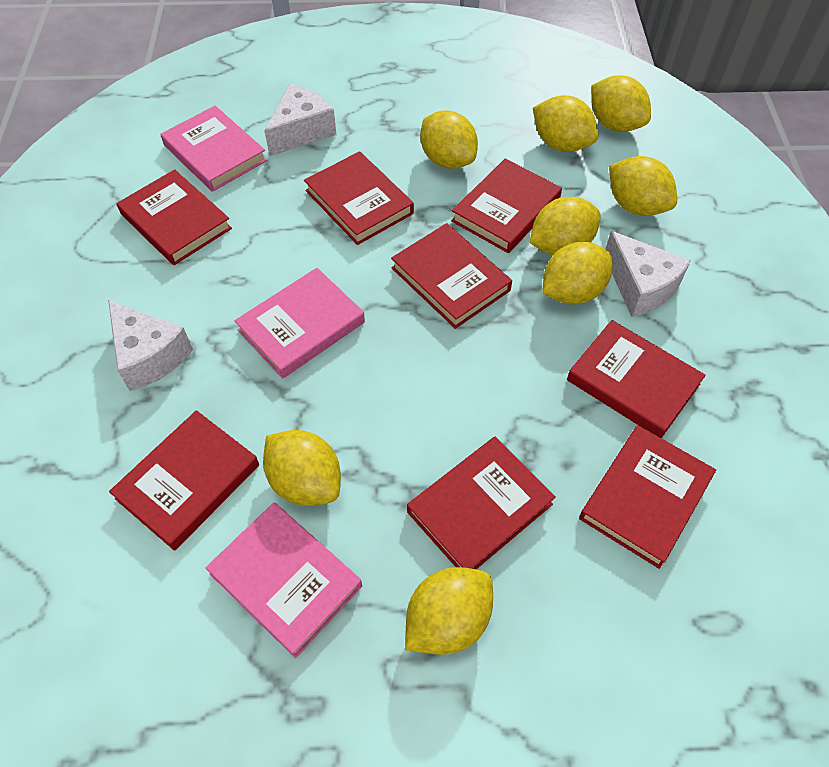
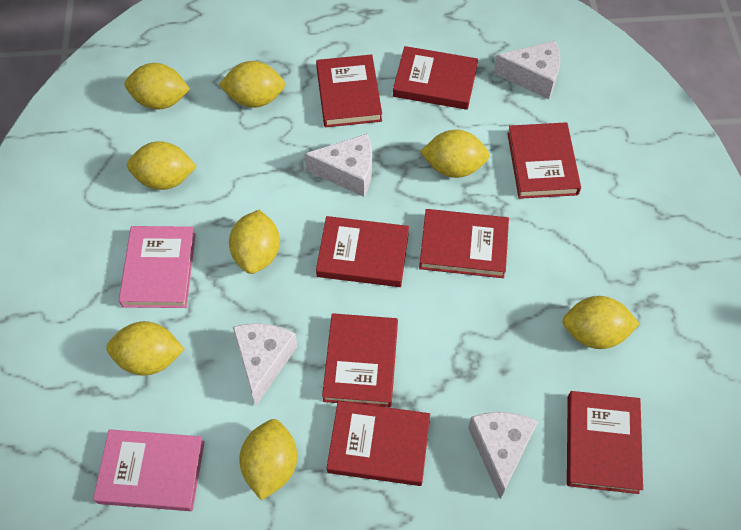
pink book: [161,106,267,192] [206,503,362,658] [234,268,365,379] = 3 -> [93,429,205,511] [119,226,196,308] = 2
white cheese: [108,300,193,391] [264,84,336,156] [605,231,691,317] = 3 -> [233,323,298,405] [304,134,372,197] [468,412,538,499] [493,41,560,99] = 4

